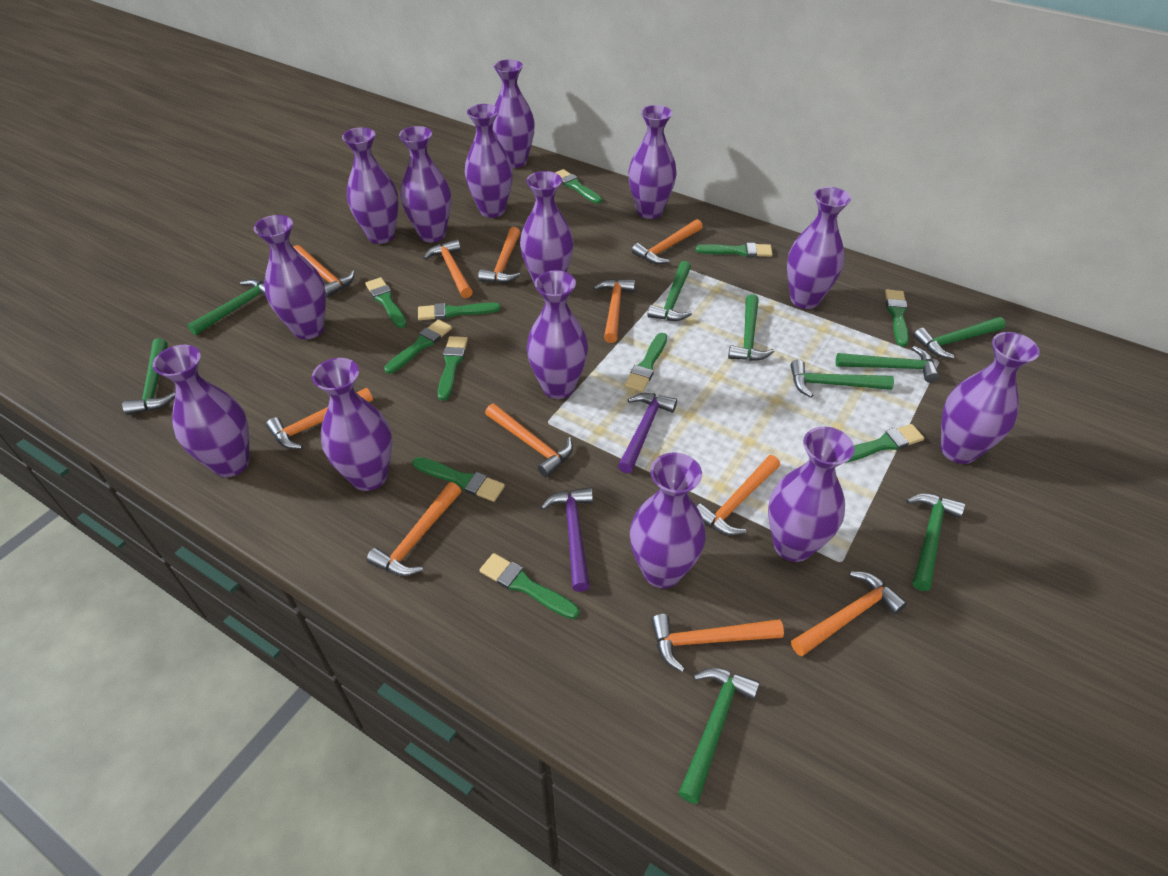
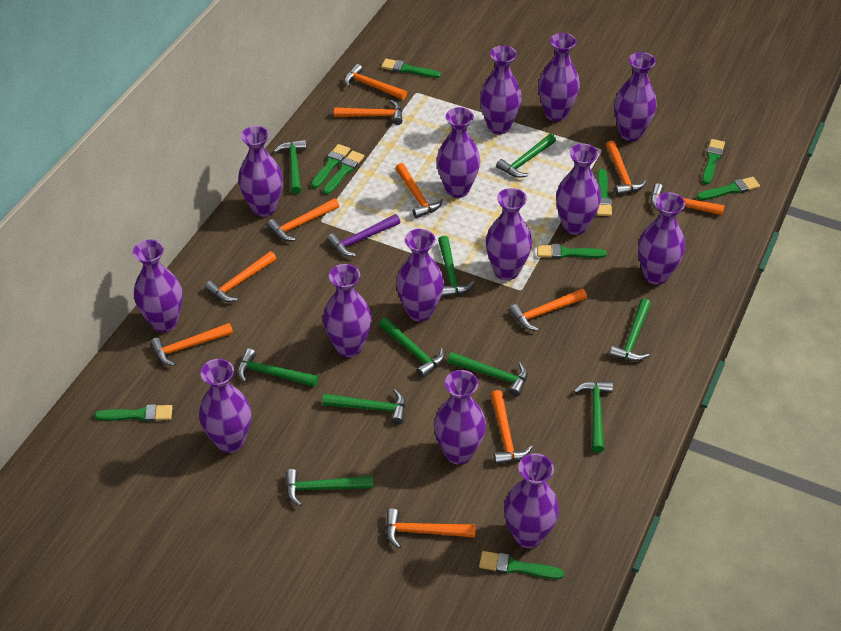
green brush: [365,277,407,328] [384,319,452,374] [413,457,505,502] [418,303,501,320] [438,336,468,401] [480,553,579,619] [555,169,602,204] [624,333,667,392] [696,243,773,257] [845,424,924,463] [885,290,909,347] = 11 -> [94,404,172,422] [311,144,350,189] [323,151,364,195] [381,59,441,78] [479,551,564,579] [537,244,607,259] [597,169,612,216] [697,177,760,200] [702,139,725,184] = 9
green hammer: [122,338,175,415] [187,279,266,335] [648,261,692,321] [678,668,760,804] [728,294,774,361] [790,360,894,397] [836,346,939,383] [907,493,965,591] [913,317,1006,359] = 9 -> [238,348,318,387] [274,140,307,194] [285,469,373,506] [322,389,406,425] [379,317,445,378] [438,236,475,297] [448,352,528,397] [496,134,556,178] [574,381,613,453] [610,298,651,361] = 10
purple hammer: [541,487,593,592] [618,393,677,473] = 2 -> [327,214,400,256] = 1

